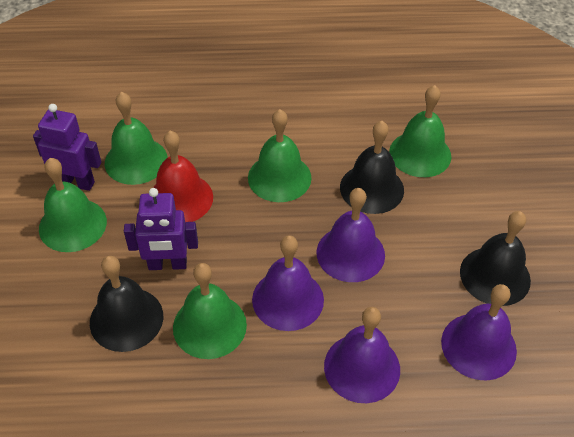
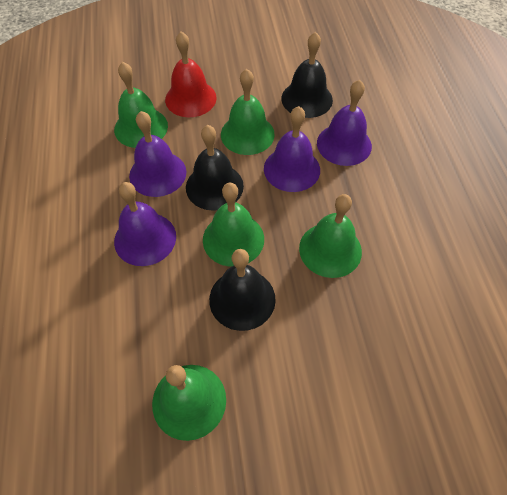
purple robot: [33,104,101,191] [124,188,198,270] = 2 -> none = 0

